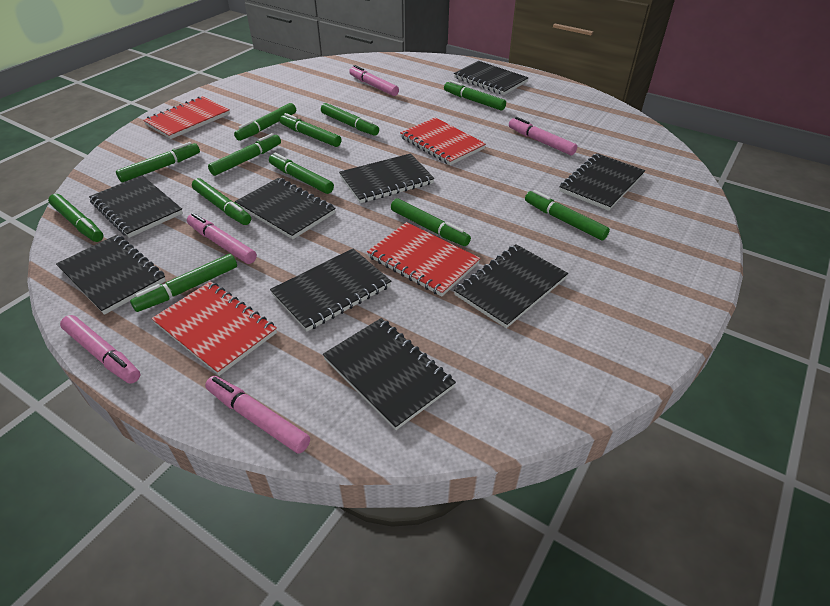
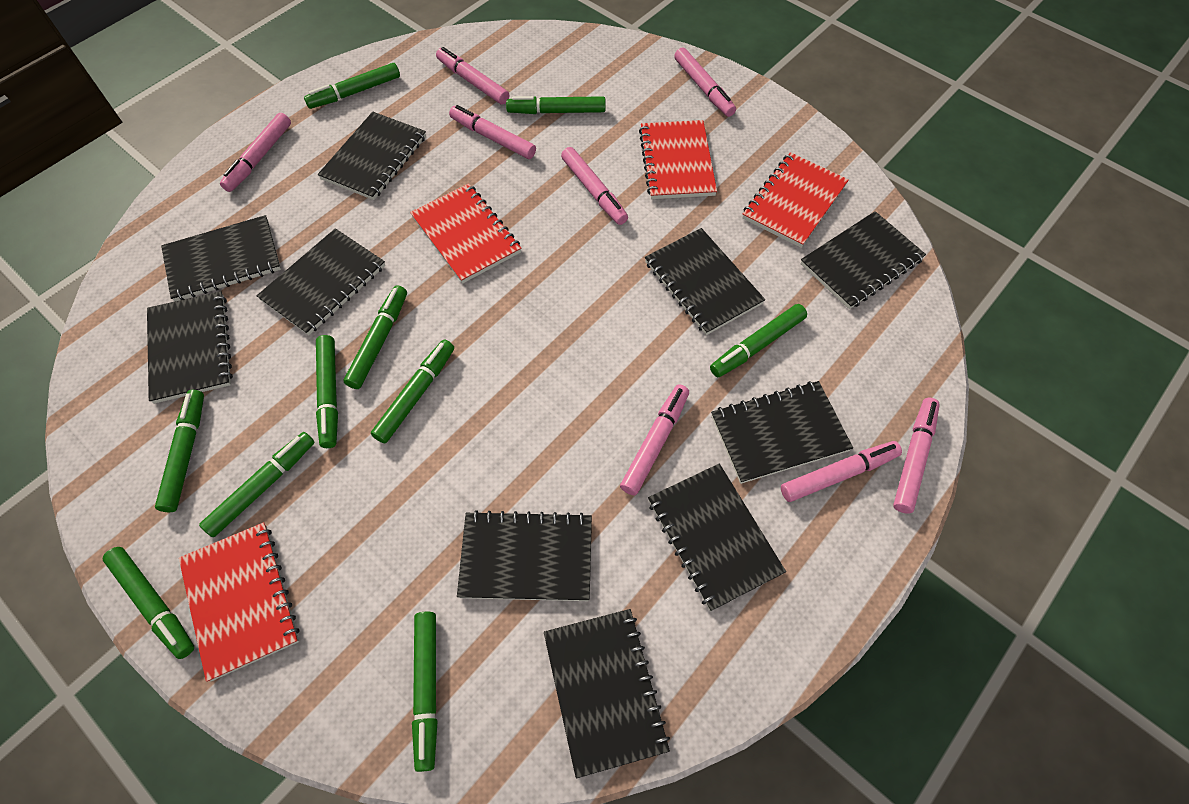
black notebook: [56,235,166,315] [89,175,183,238] [235,178,336,239] [270,249,391,331] [323,318,456,430] [339,153,435,203] [454,61,529,95] [454,244,568,328] [559,153,645,211] = 9 -> [147,291,233,404] [161,215,281,301] [257,228,385,335] [318,112,426,200] [457,510,592,601] [544,609,670,778] [645,228,765,335] [648,464,786,611] [711,381,853,484] [800,211,926,309] = 10
green marker: [48,194,103,242] [116,142,200,182] [130,254,237,312] [192,178,251,225] [208,133,281,176] [234,103,296,141] [269,153,334,194] [280,113,342,147] [321,103,379,136] [391,198,471,246] [444,80,506,111] [525,190,610,241] = 12 -> [103,547,194,659] [155,390,204,512] [199,432,315,537] [304,63,400,109] [316,335,338,448] [343,285,407,389] [371,340,454,443] [412,612,438,772] [506,96,606,114] [710,304,807,377] = 10
pink marker: [60,315,141,384] [187,213,257,264] [205,376,310,454] [349,65,399,96] [509,117,577,155] = 5 -> [220,113,291,192] [436,47,509,105] [449,105,536,159] [561,147,628,225] [620,384,689,495] [674,47,736,117] [781,441,902,502] [893,398,940,514] = 8

